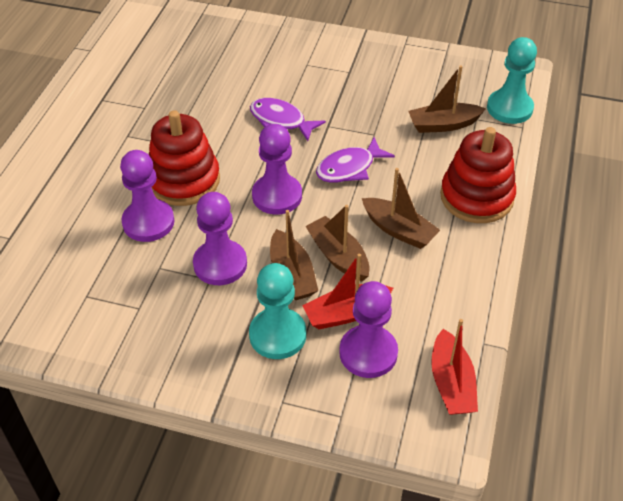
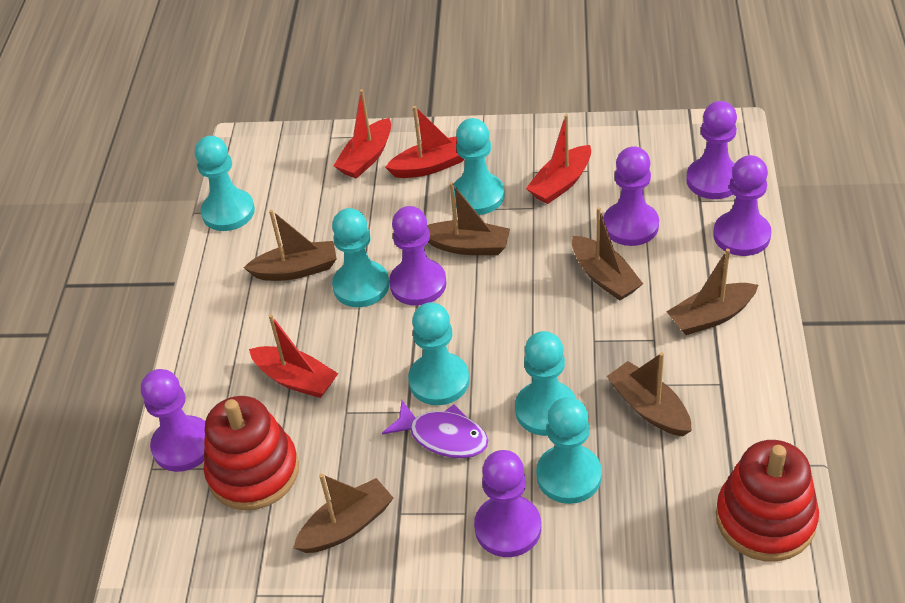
brown boat: [270,210,318,300] [305,205,370,281] [362,168,440,249] [409,66,486,133] = 4 -> [244,210,337,281] [293,474,393,553] [427,182,510,255] [572,207,643,301] [607,352,692,436] [667,248,758,335] = 6
purple fish: [250,98,326,141] [316,137,395,183] = 2 -> [382,400,488,458] = 1
purple pawn: [120,150,174,242] [193,192,247,285] [252,124,302,215] [339,281,398,378] = 4 -> [141,369,205,472] [389,206,447,306] [474,450,541,557] [603,146,659,246] [686,101,737,199] [713,155,771,256] = 6
red boat: [302,254,393,329] [431,319,478,415] = 2 -> [249,314,338,398] [333,89,391,179] [385,106,464,178] [526,114,591,204] = 4
turquoise pawn: [249,263,306,359] [487,37,537,124] = 2 -> [195,136,255,231] [332,208,389,307] [408,302,469,405] [453,118,505,215] [515,331,576,436] [536,397,602,504] = 6

